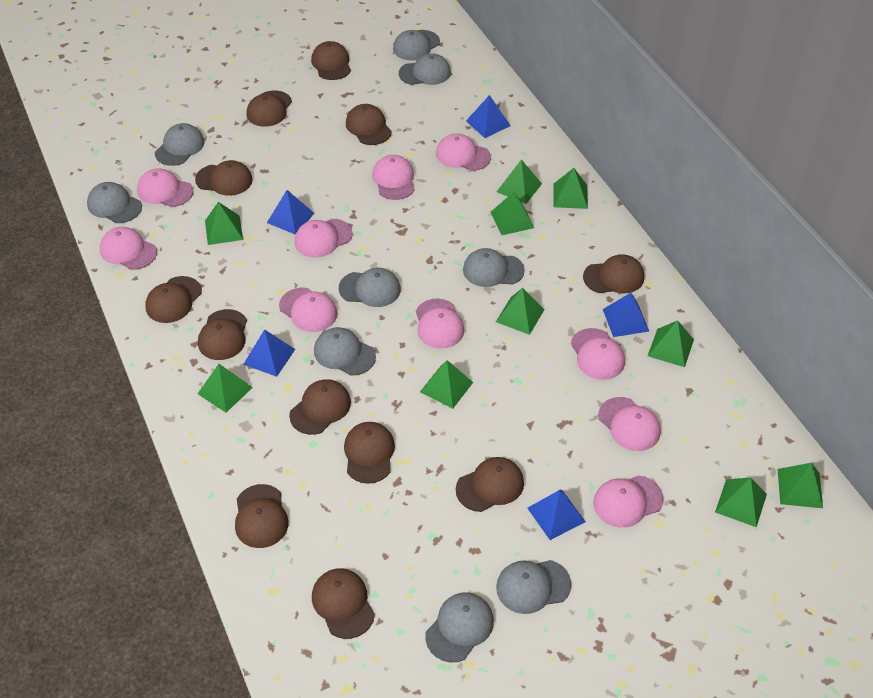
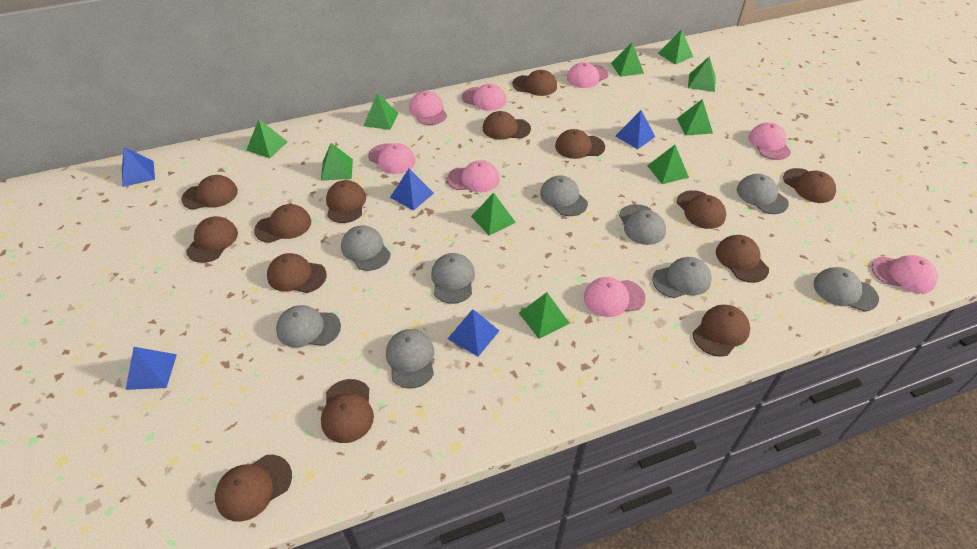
brown cap: [145,276,202,323] [195,160,253,196] [198,309,247,360] [235,484,289,548] [246,90,292,127] [289,379,351,435] [311,41,351,80] [312,568,375,639] [344,422,395,484] [346,104,392,145] [456,457,524,512] [583,254,644,293] = 12 -> [181,175,238,210] [186,216,238,263] [215,455,292,522] [254,204,311,243] [267,253,327,293] [321,379,374,443] [326,180,366,223] [483,111,531,140] [512,70,557,96] [555,129,605,159] [677,190,726,229] [693,305,750,357] [716,235,769,283] [783,168,836,203] = 14
pink cap: [100,227,157,270] [137,168,193,207] [279,287,338,332] [295,219,353,258] [372,155,415,200] [416,298,464,348] [436,133,491,171] [571,328,625,380] [593,476,664,528] [598,397,661,451] = 10 -> [368,143,416,174] [409,91,447,125] [447,160,500,192] [462,84,506,111] [567,62,608,88] [584,277,646,317] [748,123,791,160] [872,255,938,294] = 8

